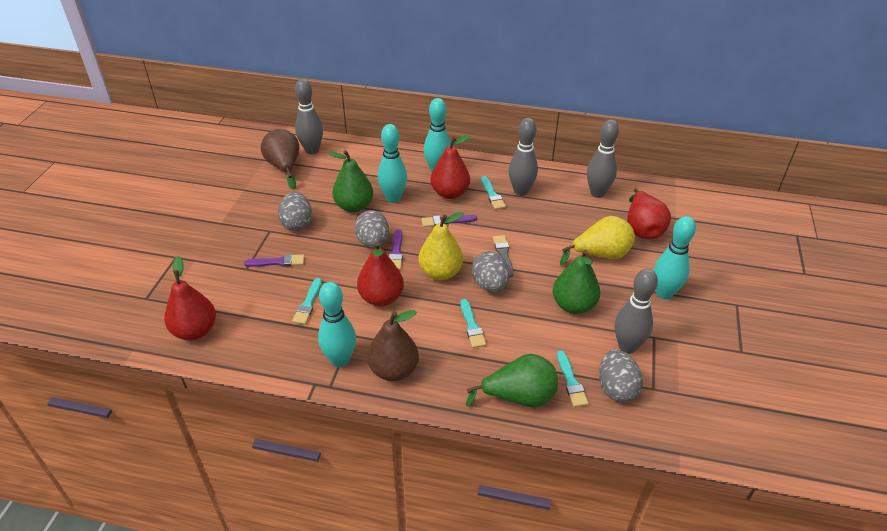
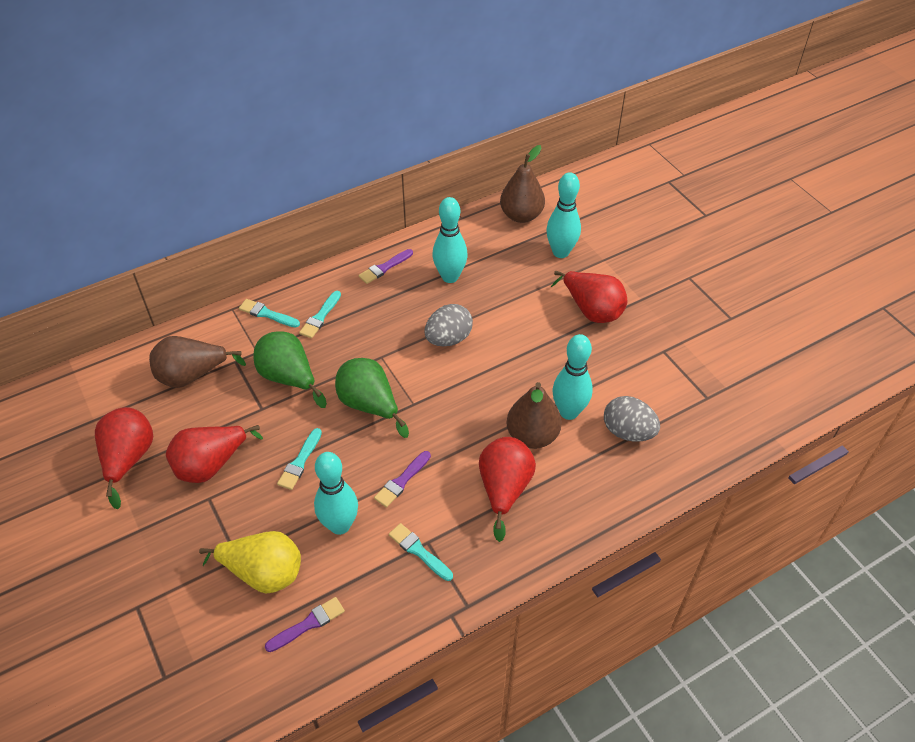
brown pear: [261,129,299,190] [367,310,419,381] = 2 -> [149,336,246,388] [500,145,545,223] [506,382,562,449] = 3
green pear: [328,150,373,213] [466,354,558,408] [553,250,600,314] = 3 -> [253,331,327,408] [335,358,409,438] = 2
grey bowling pin: [295,79,323,155] [509,118,538,196] [587,119,619,198] [615,269,658,354] = 4 -> none = 0
grey brush: [493,235,514,278] = 1 -> none = 0
grey egg: [278,192,312,231] [355,210,389,248] [472,251,509,292] [599,350,643,402] = 4 -> [424,304,473,346] [604,396,660,442] = 2
yellow pear: [418,212,464,280] [560,216,635,265] = 2 -> [199,531,301,594] = 1

